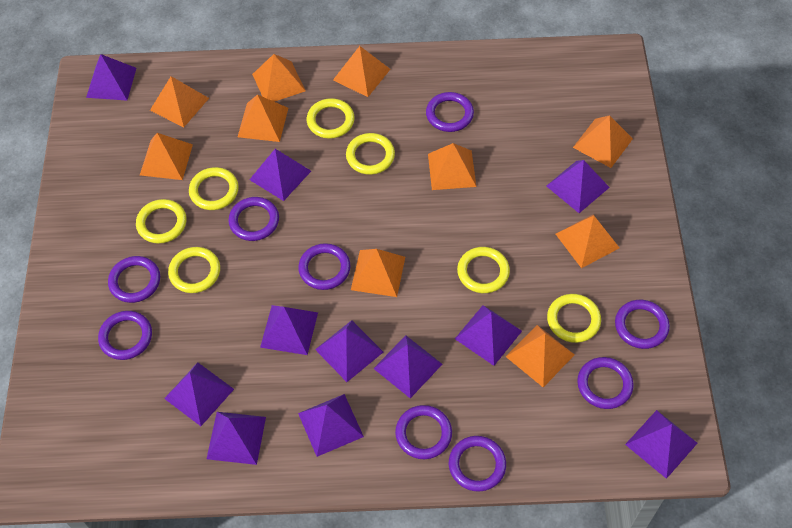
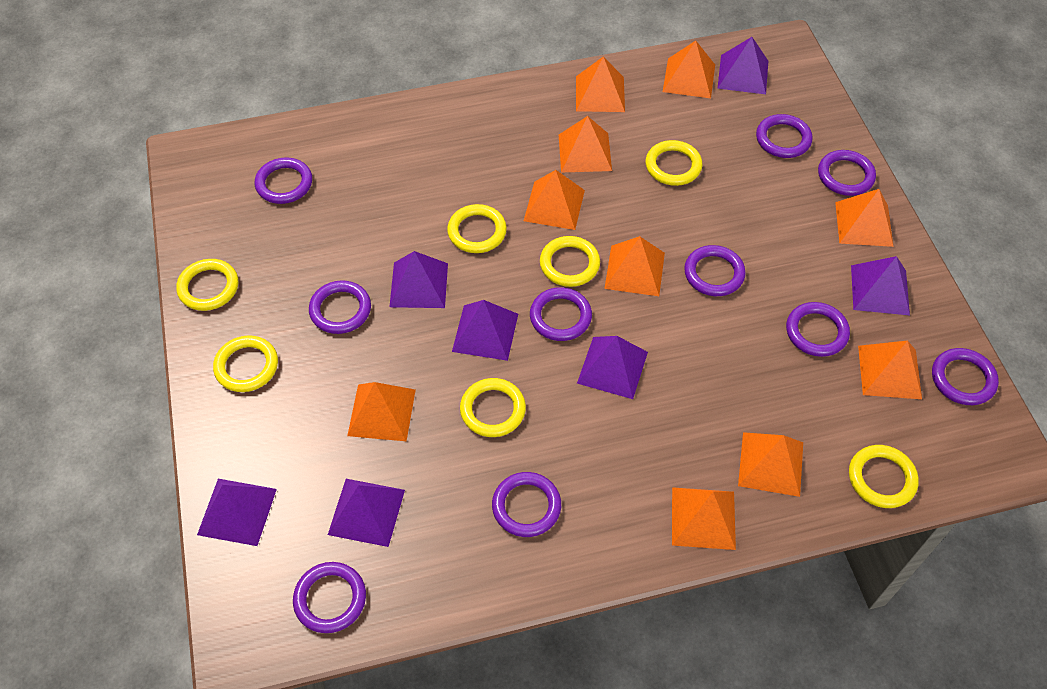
purple pyramid: [86,54,136,101] [164,362,234,426] [207,412,266,465] [249,149,311,201] [260,305,318,355] [298,394,364,457] [315,320,383,382] [373,335,442,398] [455,305,522,366] [546,160,610,213] [625,410,697,479] = 11 -> [197,479,277,546] [328,479,405,547] [390,251,448,308] [452,300,518,361] [577,336,648,399] [717,37,768,94] [851,256,910,315] = 7
purple ring: [98,311,152,360] [108,256,160,303] [228,197,279,241] [298,243,350,290] [395,405,452,459] [426,92,474,132] [449,436,506,492] [577,357,634,409] [615,300,670,349] = 9 -> [255,157,312,204] [293,562,366,633] [309,280,371,334] [492,472,561,537] [530,287,592,341] [684,245,746,296] [756,114,813,158] [786,302,850,357] [818,150,876,196] [932,348,999,405] = 10

